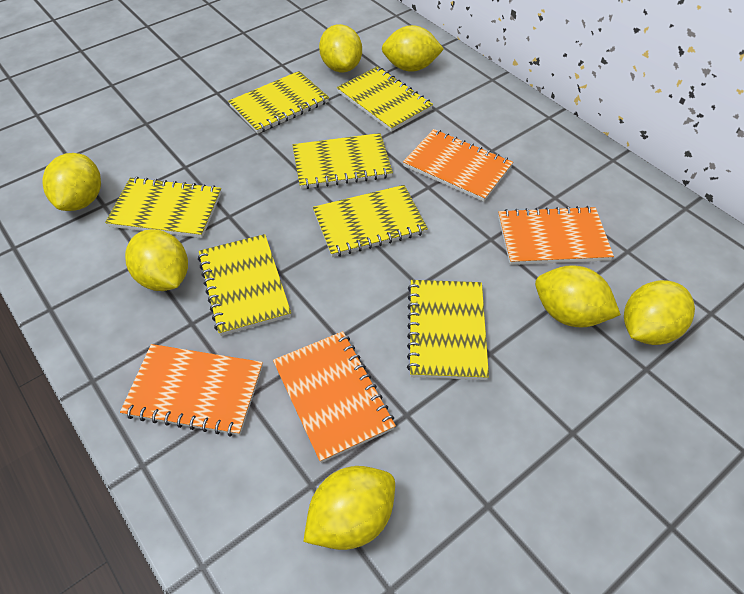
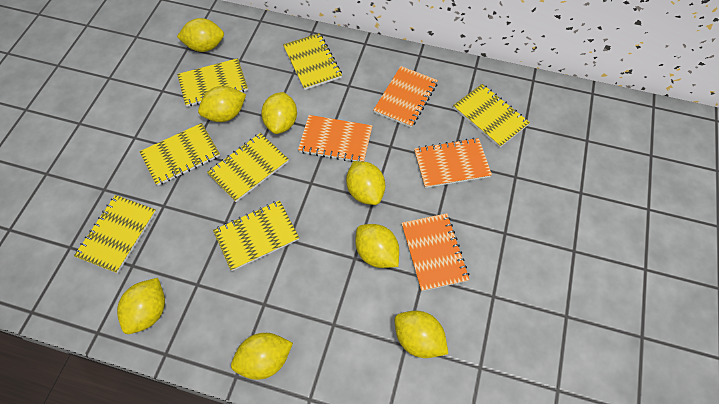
yellow lemon: [42,153,101,211] [125,229,188,291] [303,466,395,550] [319,24,362,73] [382,25,444,72] [535,265,621,327] [624,280,695,345] = 7 -> [117,278,165,334] [177,18,224,52] [198,86,246,122] [231,333,293,380] [261,92,297,134] [346,161,385,205] [355,224,399,268] [394,311,448,358] = 8

